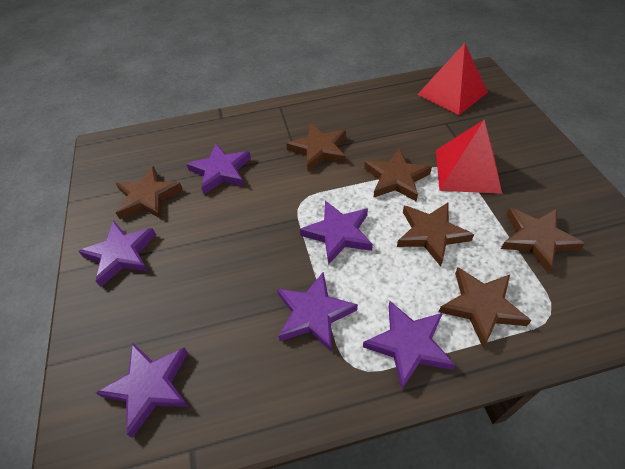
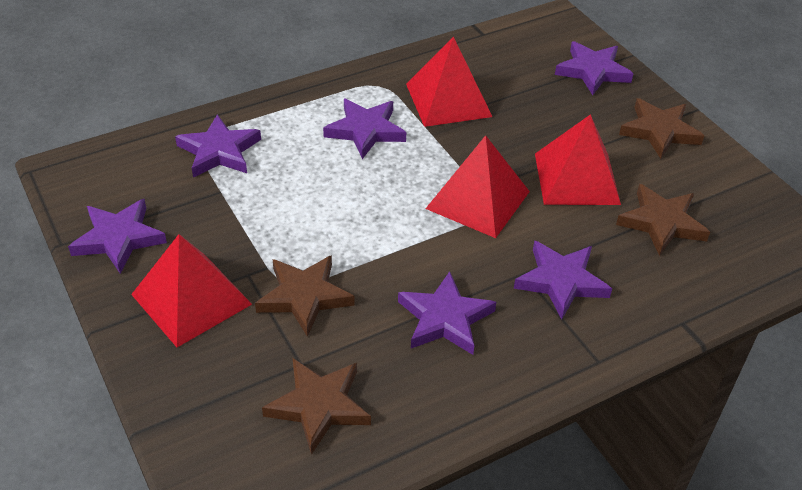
brown star: [116,166,183,219] [286,123,346,171] [364,149,432,202] [397,203,474,267] [439,267,532,347] [501,208,585,273] = 6 -> [255,255,355,337] [262,358,371,455] [616,184,710,256] [619,98,704,159] = 4
red pyramid: [417,43,488,115] [436,120,502,194] = 2 -> [131,234,252,347] [406,37,492,127] [425,135,530,238] [535,114,621,205] = 4

